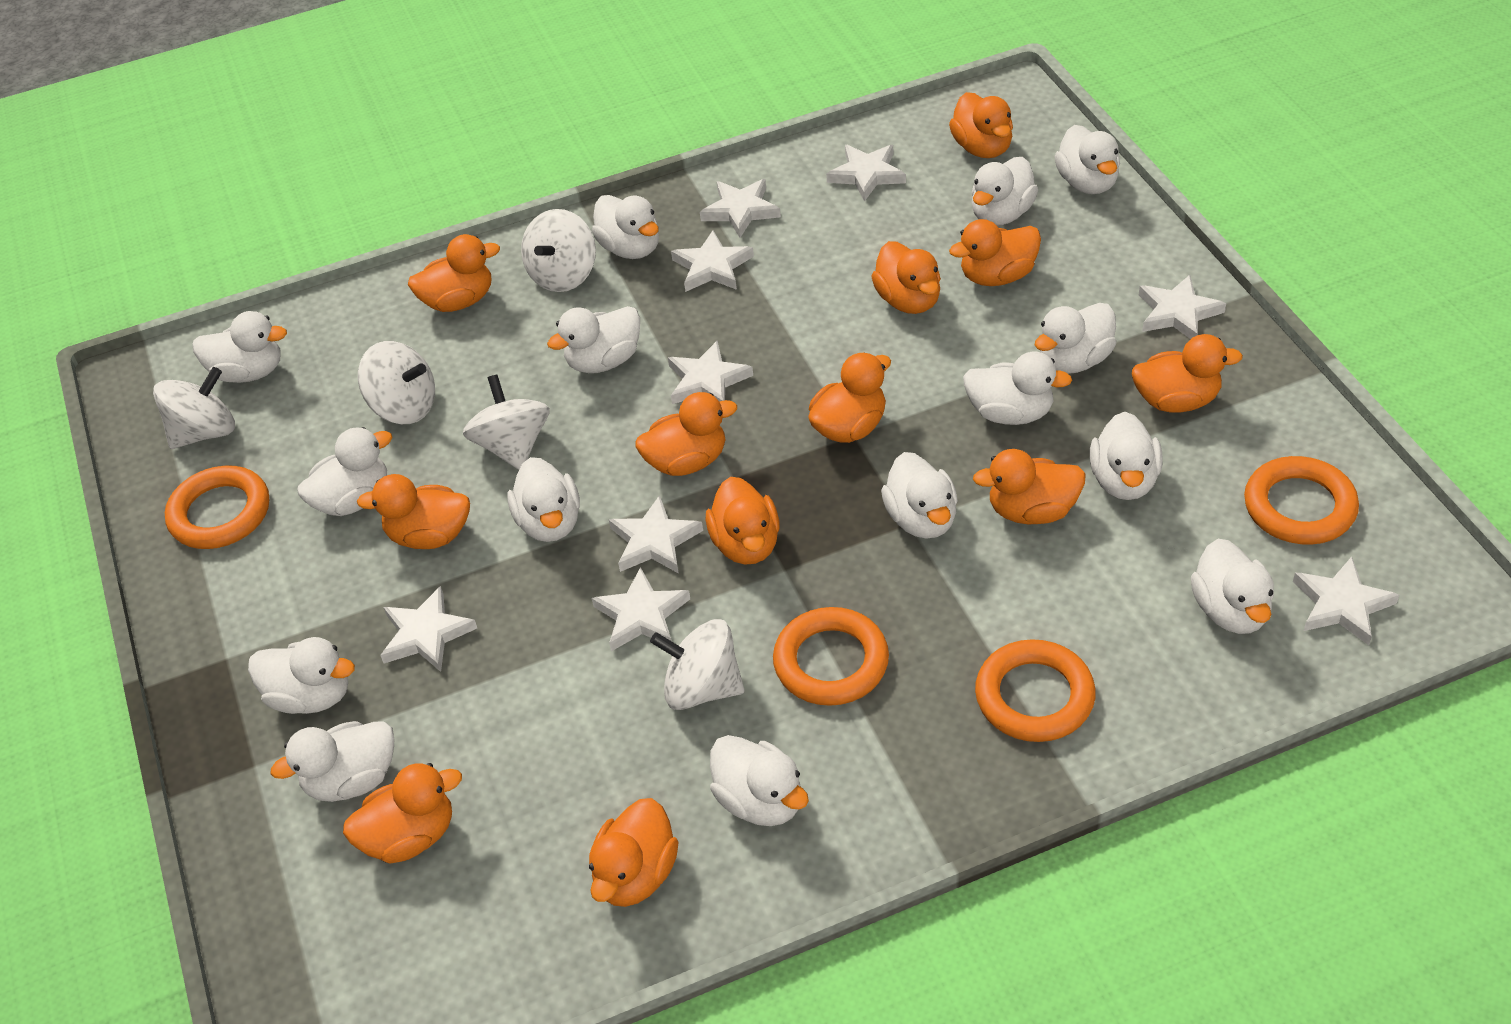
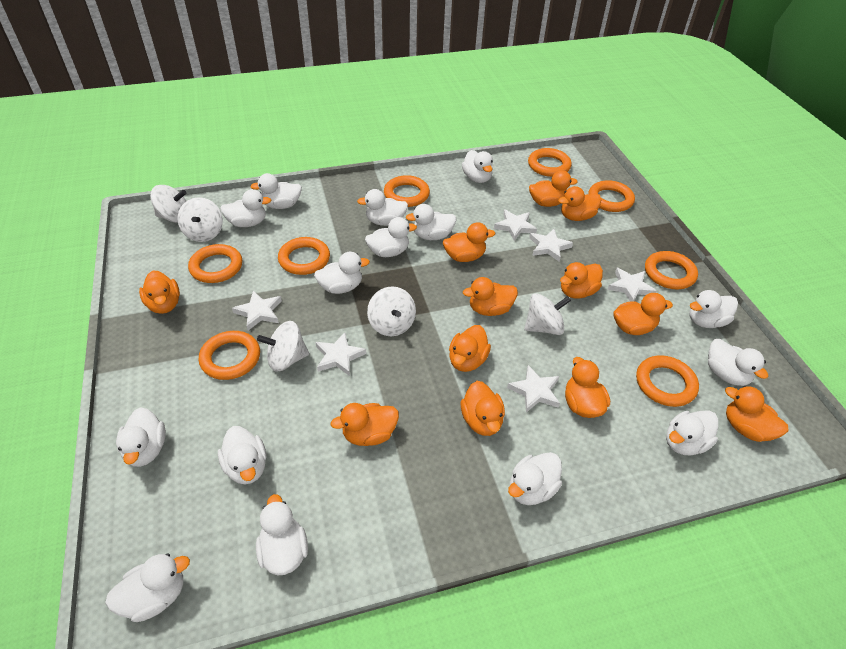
orange ring: [165,465,269,549] [773,607,889,706] [975,639,1096,742] [1244,456,1359,545] = 4 -> [188,244,242,283] [199,331,260,380] [278,237,330,275] [384,175,430,207] [528,148,572,177] [588,180,635,212] [636,355,699,407] [645,251,698,289] = 8
white star: [380,586,477,672] [592,567,690,651] [609,495,703,574] [668,340,753,404] [671,231,754,292] [700,179,781,238] [826,145,906,202] [1139,275,1226,339] [1293,557,1399,645] = 9 -> [232,290,282,330] [316,332,366,376] [494,210,537,241] [507,365,560,412] [529,229,573,262] [607,268,656,302] = 6

